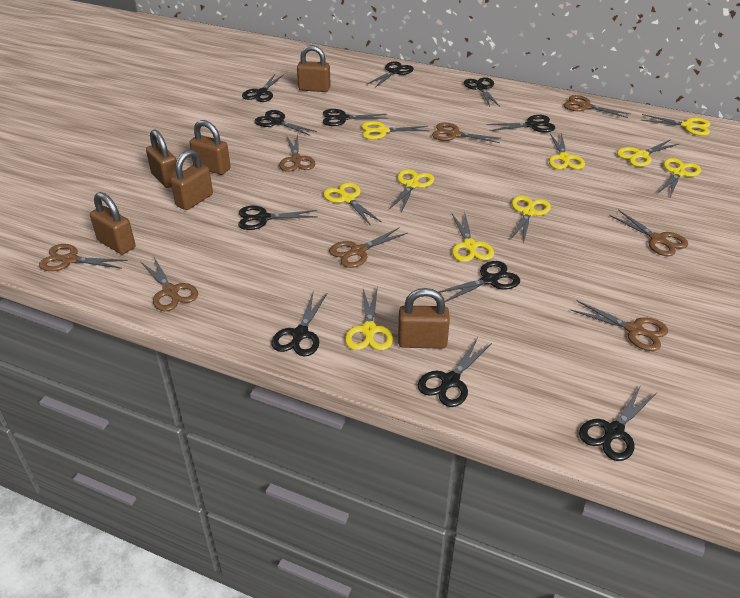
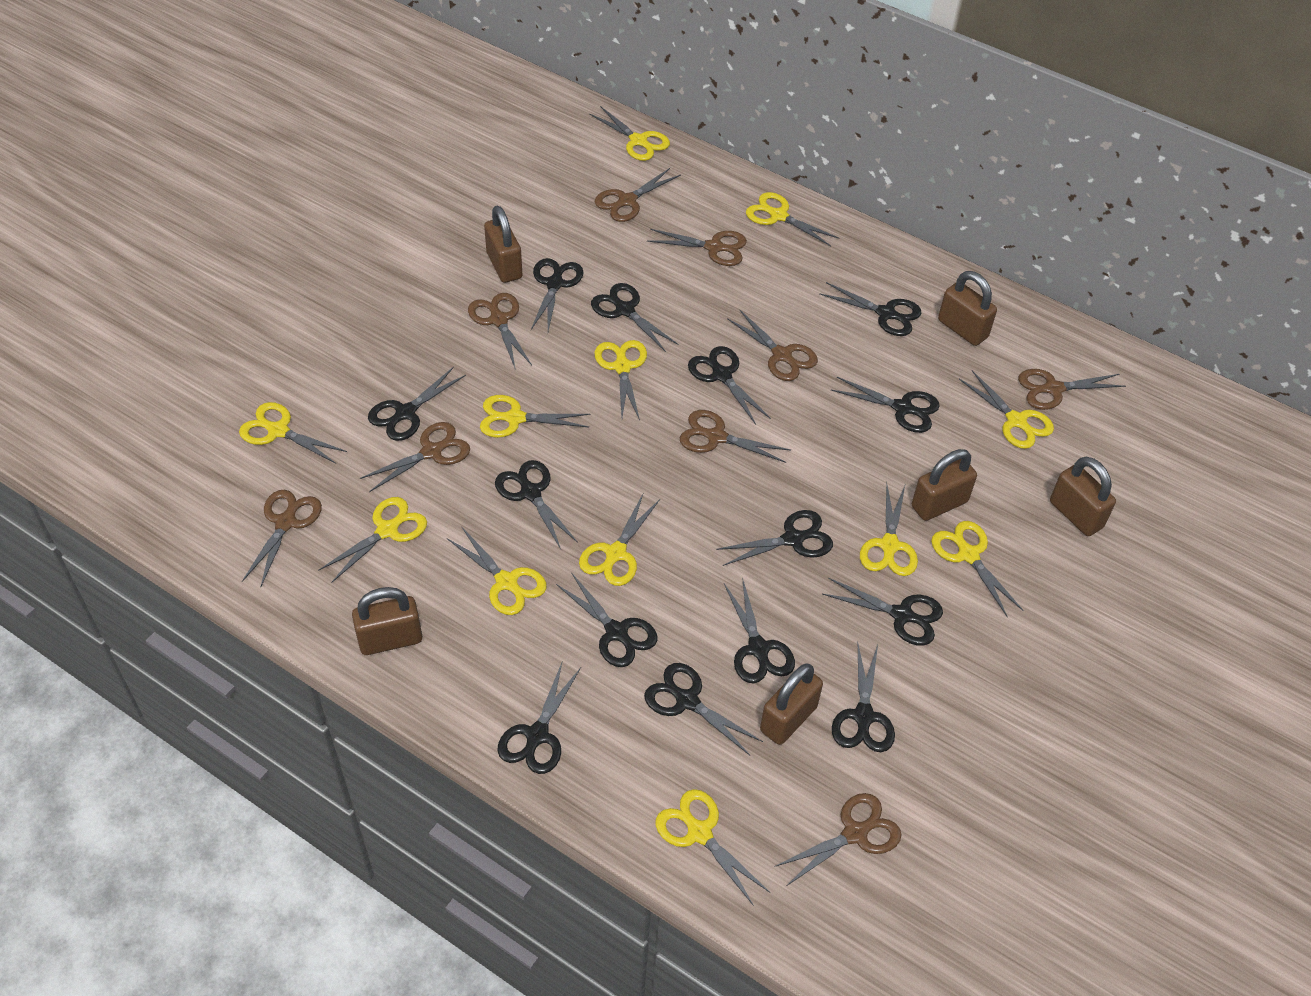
black scissors: [238,206,318,230] [242,74,283,102] [255,110,317,136] [271,292,328,356] [323,109,388,126] [366,61,414,87] [418,338,492,407] [438,261,520,302] [464,77,500,107] [487,115,555,132] [579,387,657,461] = 11 -> [368,367,466,441] [495,460,578,549] [497,663,581,774] [531,258,584,331] [556,572,657,667] [591,283,679,352] [644,663,763,755] [688,346,771,425] [716,510,833,566] [724,577,795,683] [819,282,921,336] [822,578,943,646] [831,377,940,433] [832,644,895,752] = 14
brown scissors: [39,244,128,271] [141,257,198,311] [279,134,315,172] [329,227,408,268] [432,123,502,143] [563,95,630,118] [571,300,668,351] [609,210,688,256] = 8 -> [242,490,322,586] [360,422,470,492] [468,293,532,368] [595,168,681,222] [647,229,747,266] [680,410,791,463] [727,310,818,381] [774,793,902,885] [1018,369,1126,410] = 9
yellow scissors: [323,183,382,226] [345,287,393,350] [362,121,429,140] [389,169,434,213] [452,212,494,262] [510,196,551,242] [549,133,585,169] [617,140,679,167] [641,114,710,136] [658,158,701,197] = 10 -> [239,402,347,464] [318,497,427,583] [447,527,547,615] [480,395,590,438] [579,494,660,586] [589,106,670,161] [595,340,647,420] [655,789,770,906] [746,192,839,246] [860,482,918,576] [931,521,1023,617] [959,370,1054,449] = 12

